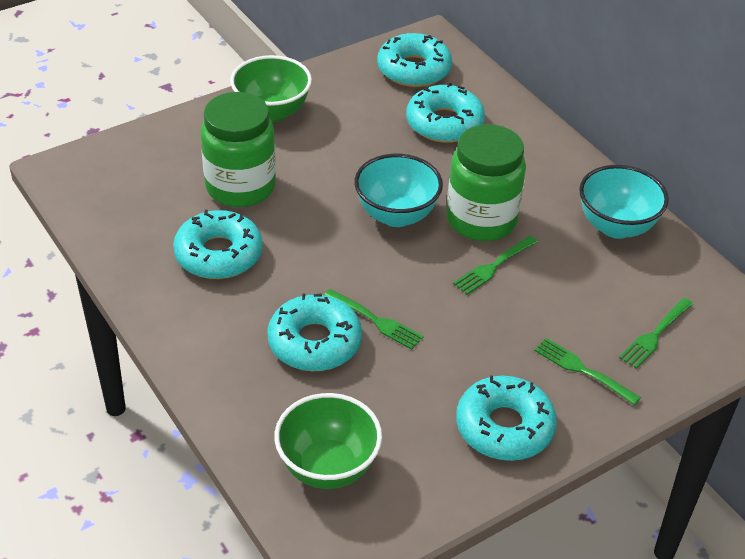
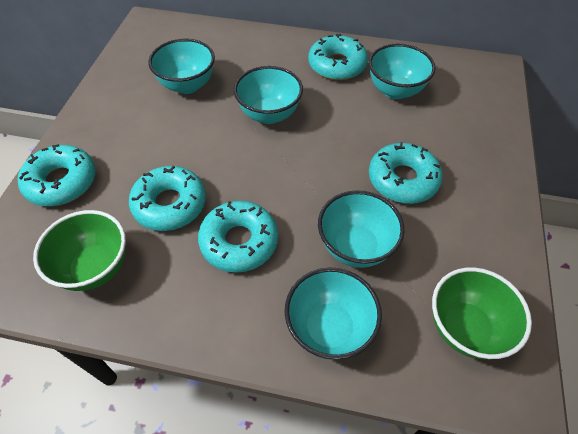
green fork: [324,289,423,350] [453,236,538,295] [534,338,641,405] [619,298,693,369] = 4 -> none = 0
green jar: [201,92,276,207] [446,124,526,241] = 2 -> none = 0
turquoise bowl: [354,154,443,227] [579,165,669,239] = 2 -> [148,39,215,94] [234,66,303,124] [285,268,382,360] [318,190,405,268] [369,44,436,99] = 5

